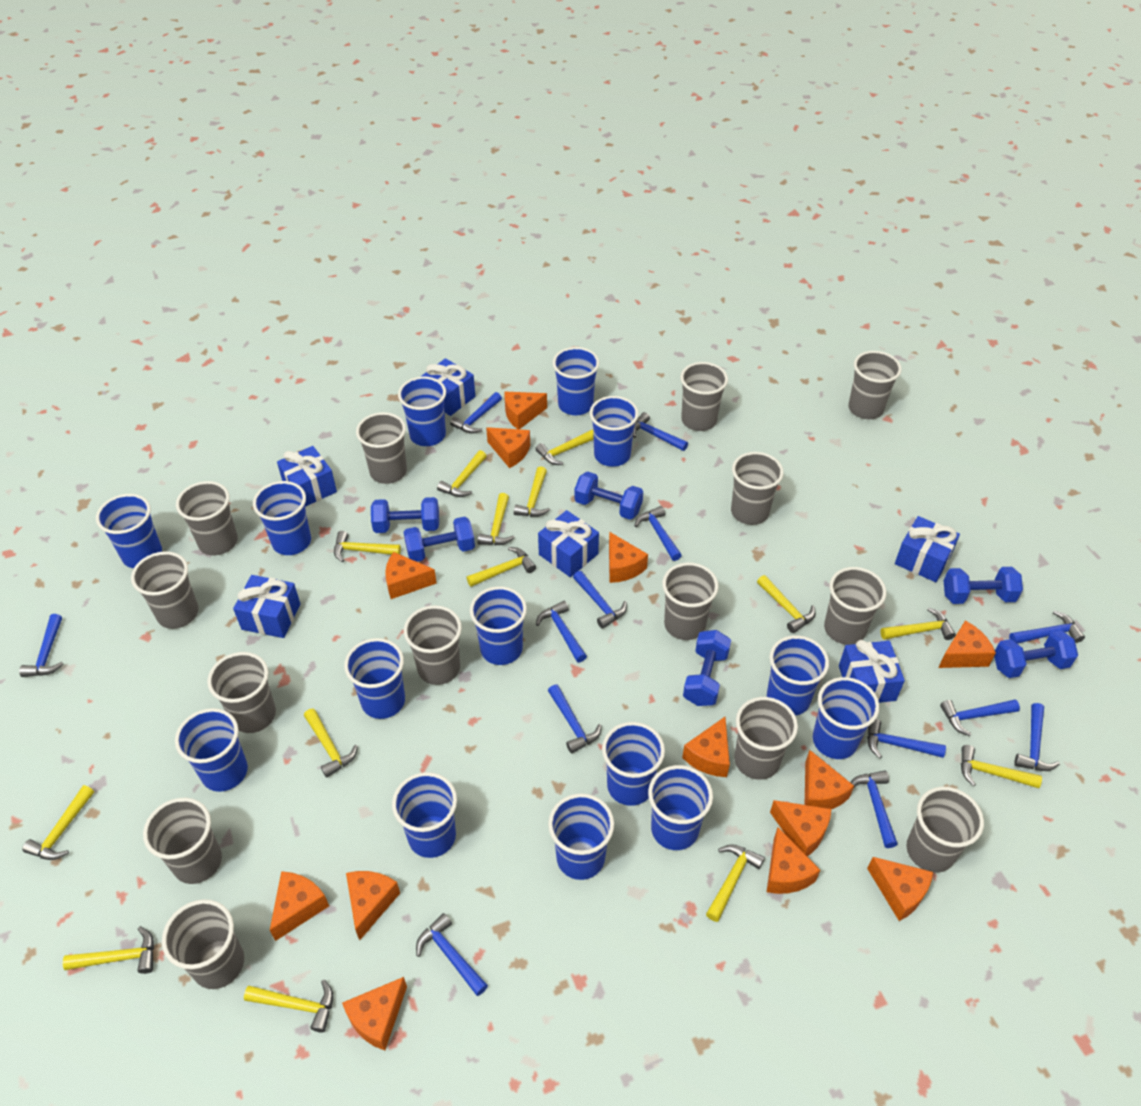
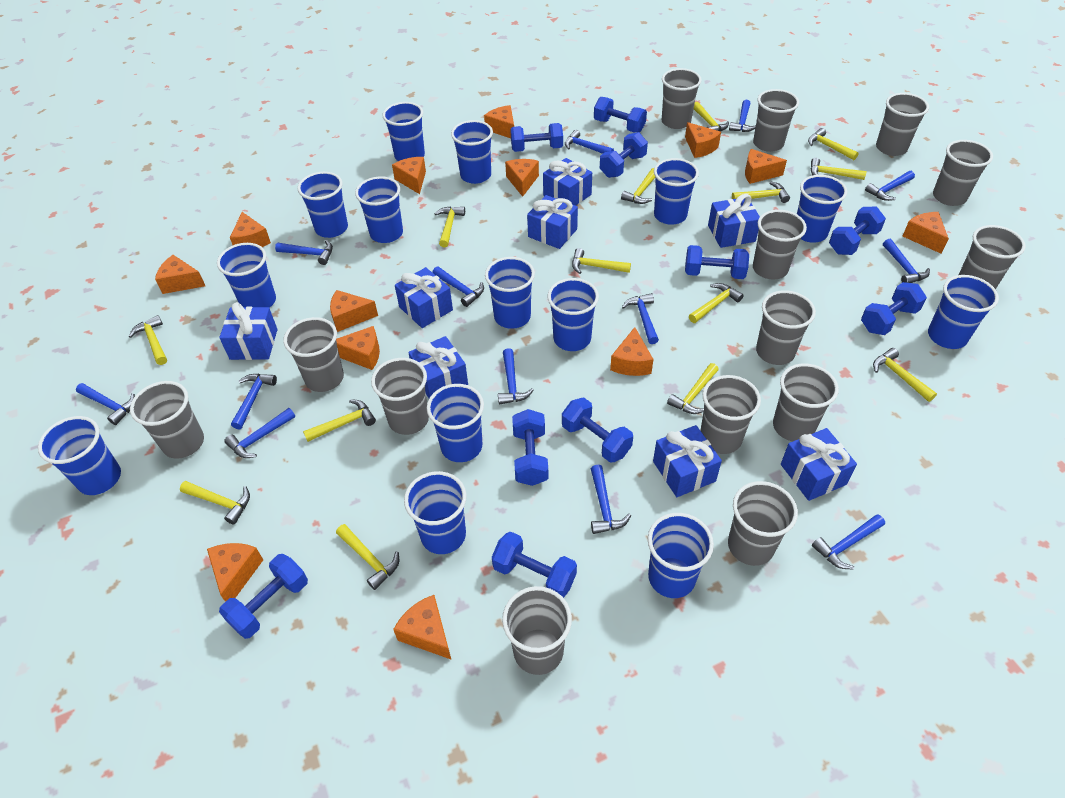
blue dumbbell: [371,497,439,533] [403,517,475,562] [574,471,643,520] [683,630,731,706] [944,567,1023,604] [994,631,1078,678] = 6 -> [219,554,308,639] [492,532,577,598] [510,123,563,152] [512,409,549,486] [562,398,633,463] [594,97,647,133] [600,132,648,178] [685,245,749,279] [829,207,886,255] [861,282,927,335] = 10
blue gift: [233,575,300,638] [277,446,337,507] [420,358,475,416] [538,510,599,577] [839,640,905,703] [895,516,960,582] = 6 -> [219,302,278,360] [395,267,453,328] [408,336,468,398] [527,195,578,249] [543,158,592,206] [653,425,722,497] [708,194,760,248] [781,428,857,501] = 8

